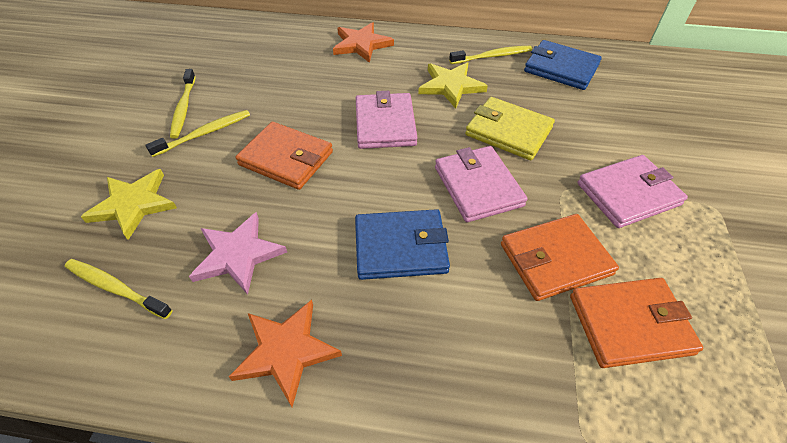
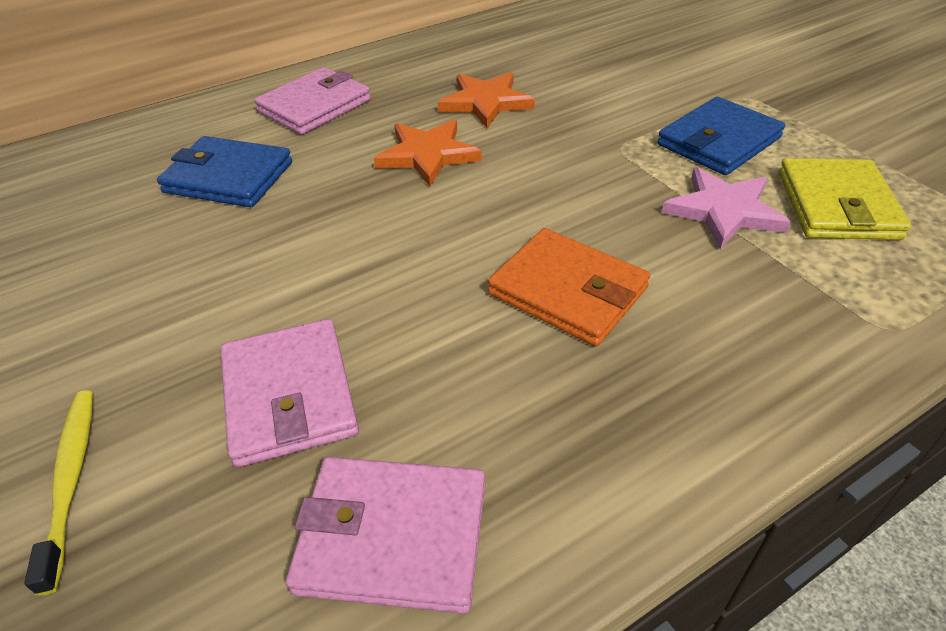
orange wallet: [236,122,333,190] [501,214,619,301] [570,278,704,368] = 3 -> [488,228,650,346] = 1
yellow star: [81,169,177,240] [418,62,488,109] = 2 -> none = 0
yellow toothbrush: [65,259,172,319] [145,110,250,157] [170,69,196,139] [449,46,532,64] = 4 -> [24,390,93,596] = 1

